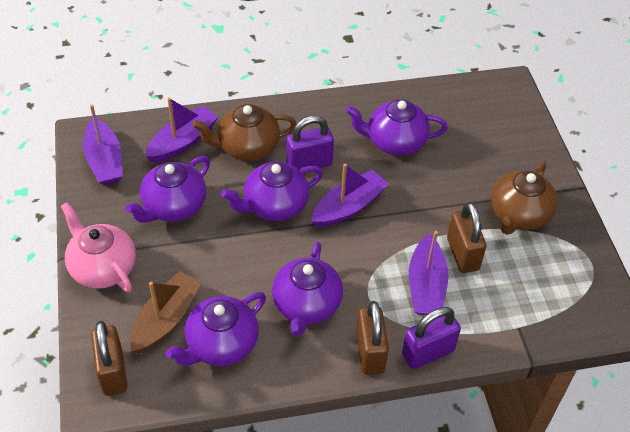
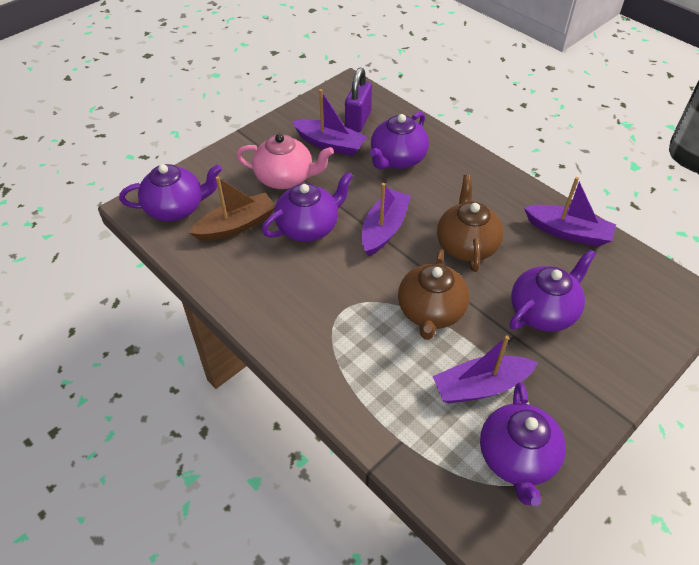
brown padlock: [91,321,127,396] [356,301,389,375] [447,202,486,273] = 3 -> none = 0
purple padlock: [286,116,334,170] [402,307,461,369] = 2 -> [345,68,372,132] = 1

